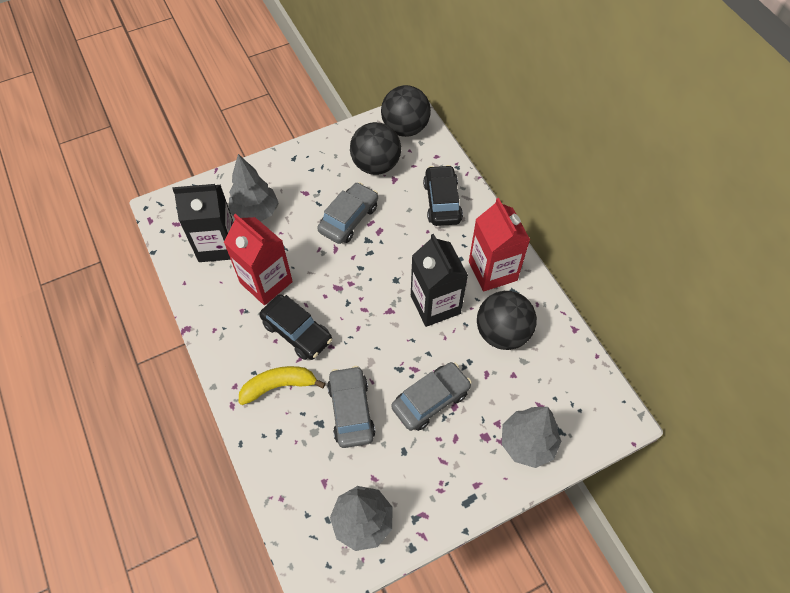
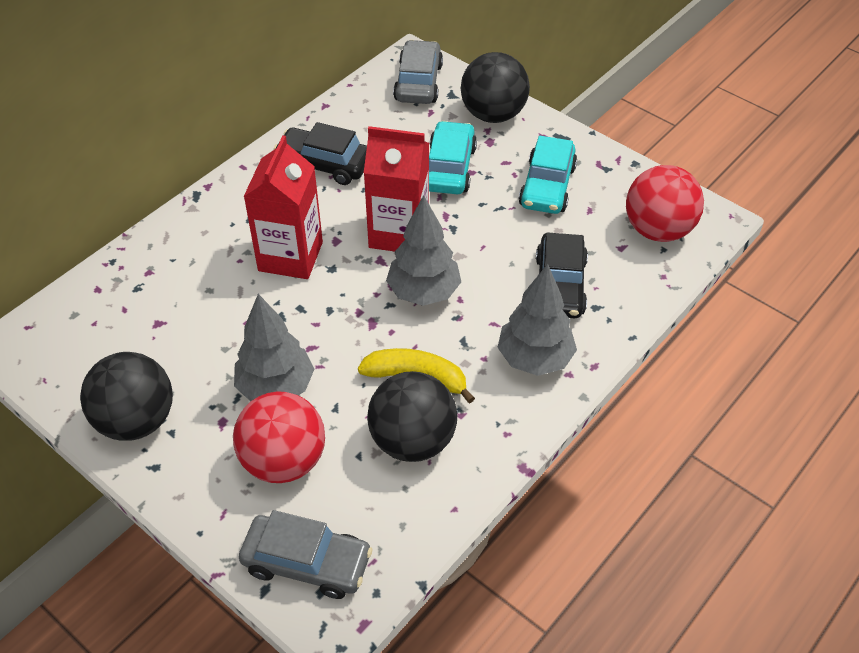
black carton: [172,184,233,262] [411,234,468,327] = 2 -> none = 0
grey car: [317,182,378,244] [327,366,375,448] [391,362,472,431] = 3 -> [239,510,372,599] [393,40,443,104] = 2
red ball: none = 0 -> [233,391,325,483] [626,165,704,242] = 2
turquoise car: none = 0 -> [429,121,477,194] [519,136,577,214] = 2

